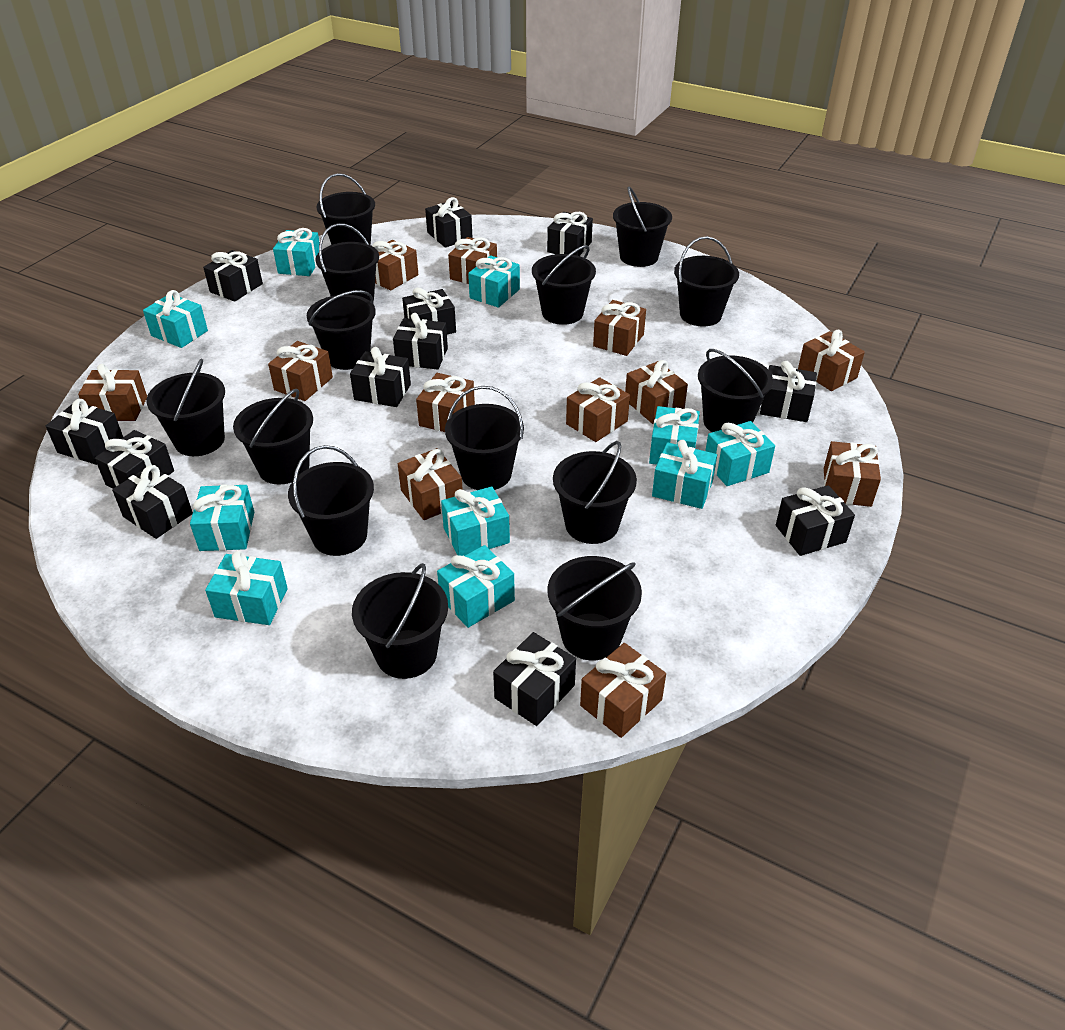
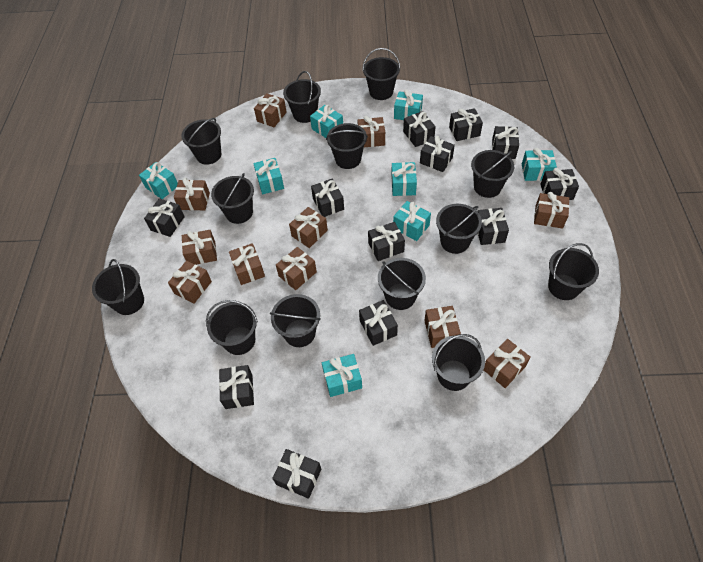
black bucket: [146,359,225,456] [233,389,313,485] [288,445,374,556] [307,290,376,370] [316,223,379,301] [317,173,375,245] [352,563,448,679] [445,386,524,490] [532,245,596,325] [547,556,642,660] [553,441,637,544] [613,186,672,267] [674,236,739,326] [698,349,773,432] = 14 -> [92,259,144,315] [181,118,221,165] [206,300,258,355] [211,173,254,224] [270,294,321,347] [283,71,321,123] [326,123,368,169] [362,48,400,100] [378,258,426,310] [432,334,485,391] [436,204,482,254] [471,150,514,198] [548,243,599,300] = 13
brown gift: [78,364,147,421] [268,341,333,401] [372,240,418,291] [398,448,463,520] [416,373,475,432] [448,237,497,284] [566,377,630,442] [580,643,666,738] [593,300,646,356] [625,360,688,424] [798,330,865,391] [824,441,881,507] = 12 -> [168,261,212,304] [174,178,210,210] [182,230,217,265] [229,243,265,285] [254,93,287,127] [276,247,317,290] [289,207,328,248] [357,116,385,147] [424,306,461,348] [484,339,531,388] [534,192,569,229] = 11
turquoise gift: [143,290,208,348] [190,485,254,551] [205,550,288,625] [273,228,320,276] [437,545,515,628] [441,486,510,556] [468,255,520,308] [649,406,700,465] [652,440,717,509] [706,421,775,486] = 10 -> [139,162,178,199] [253,158,284,194] [310,105,343,138] [322,354,362,397] [391,162,417,196] [393,201,431,241] [394,89,423,120] [522,148,557,181] = 8

